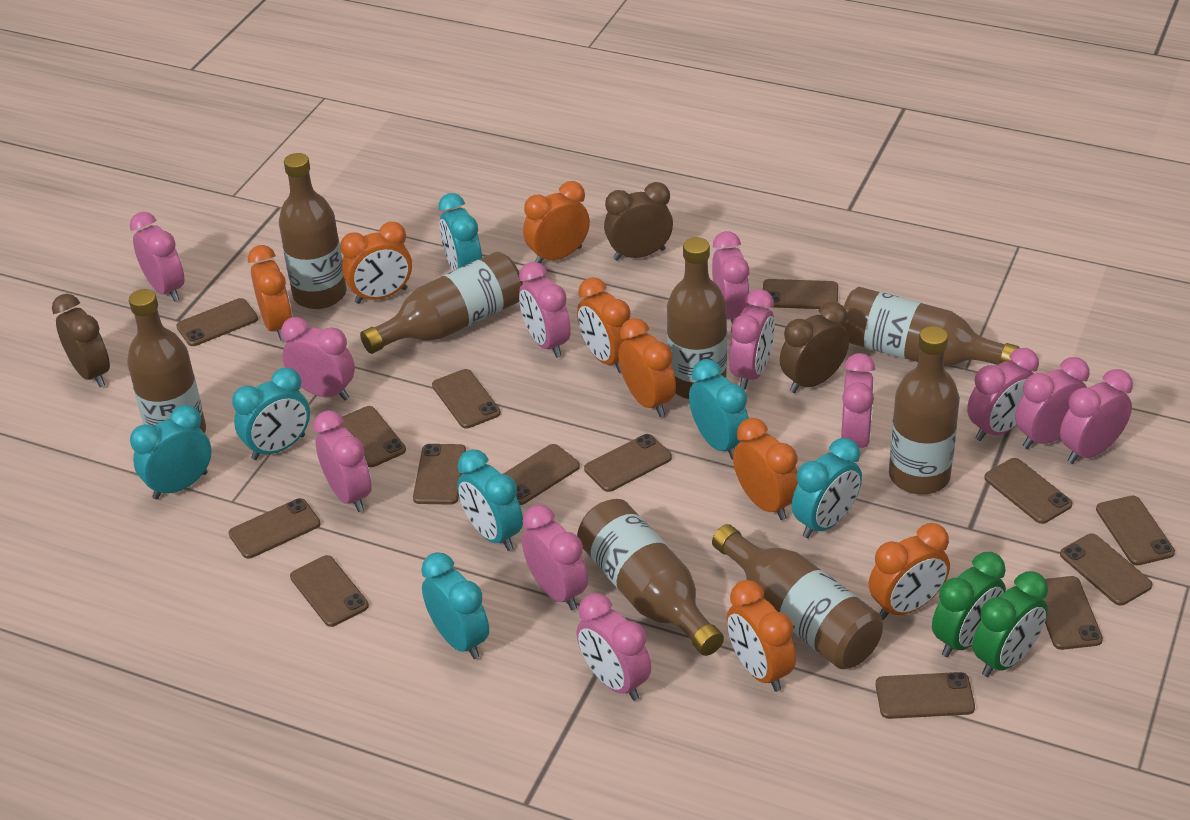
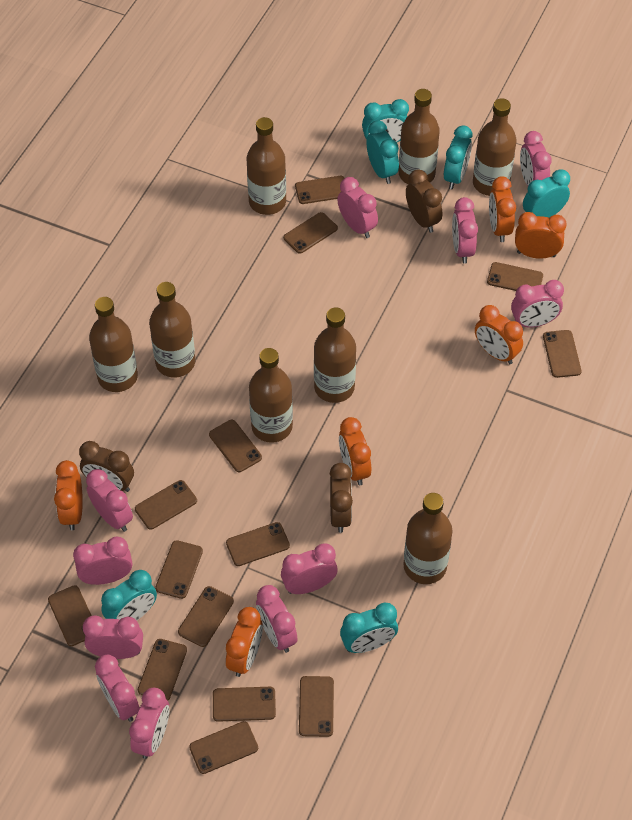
green clock: [932,552,1006,657] [972,571,1048,677] = 2 -> none = 0
orange clock: [248,245,293,341] [340,222,412,304] [523,181,590,264] [577,277,631,373] [618,318,676,417] [726,580,796,692] [733,418,798,520] [869,523,950,620] = 8 -> [54,460,83,530] [226,607,263,677] [339,417,371,485] [475,305,523,364] [489,176,516,242] [515,212,567,259] = 6
pink clock: [130,212,185,302] [281,317,355,400] [313,410,372,512] [519,262,571,358] [522,505,588,610] [577,593,651,701] [712,231,750,323] [729,289,775,389] [841,353,875,448] [967,348,1039,441] [1015,357,1090,449] [1060,369,1133,464] = 12 -> [73,537,132,585] [83,615,143,659] [86,469,133,532] [95,654,139,722] [129,688,169,759] [256,585,298,653] [281,544,338,594] [337,177,378,238] [452,197,478,264] [511,280,564,327] [520,131,552,186] = 11
turquoise clock: [130,405,212,499] [232,368,310,460] [421,552,489,659] [438,193,482,271] [457,449,523,551] [689,359,749,460] [792,438,862,538] = 7 -> [101,570,157,621] [340,603,398,653] [362,99,409,144] [367,120,399,184] [444,125,472,189] [523,169,570,218] = 6

